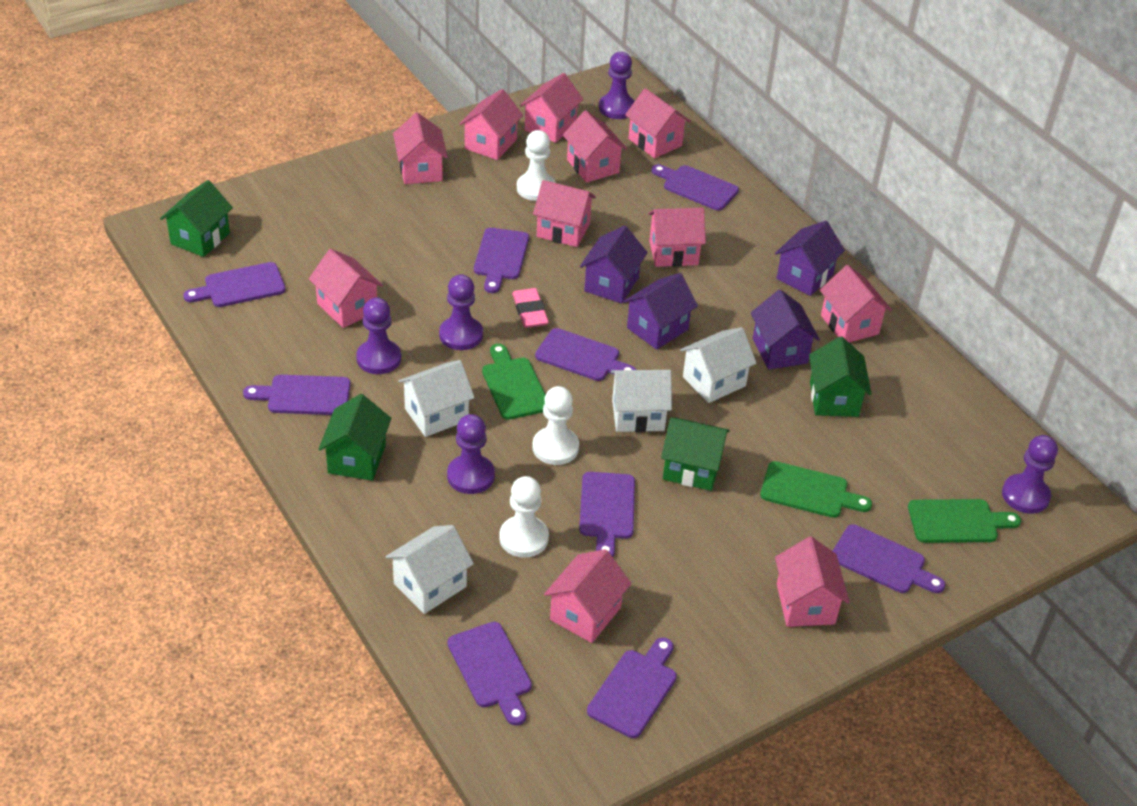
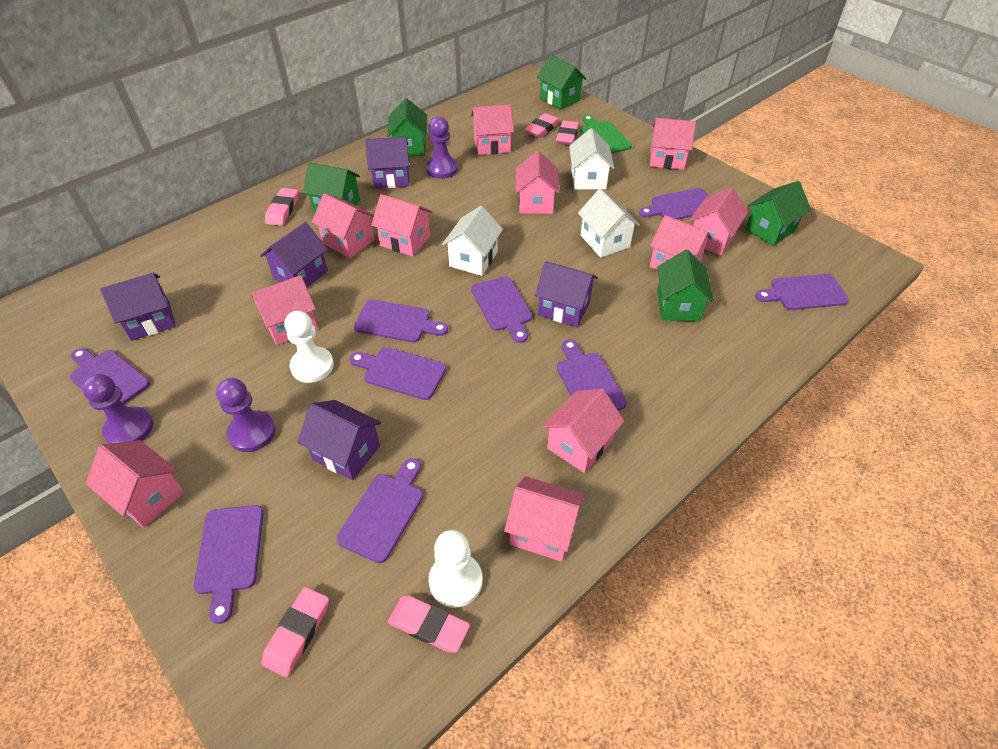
green cutting board: [482,344,545,420] [760,461,872,518] [908,499,1021,543] = 3 -> [581,115,632,154] = 1
green house: [160,180,233,257] [319,394,391,481] [661,417,730,491] [809,336,872,417] = 4 -> [303,162,360,213] [387,98,427,157] [537,55,586,110] [657,250,714,322] [745,181,811,246] = 5
pink eraser: [512,288,549,328] = 1 -> [261,587,329,677] [265,188,298,226] [388,595,470,653] [525,113,560,138] [556,120,579,145] = 5
purple house: [580,225,648,303] [623,273,698,350] [751,290,820,370] [775,220,845,296] = 4 -> [100,273,176,341] [260,222,328,287] [298,400,381,480] [365,137,409,189] [535,261,598,327] = 5
purple pawn: [356,298,401,374] [439,274,483,350] [447,414,495,494] [599,52,635,119] [1002,435,1058,514] = 5 -> [82,374,153,443] [216,378,276,452] [426,116,458,179] = 3
white house: [386,525,474,614] [398,360,475,437] [611,370,672,432] [680,327,757,403] = 4 -> [442,206,503,276] [569,128,614,190] [578,189,640,258] = 3
white pawn: [499,476,549,558] [517,130,556,201] [532,386,579,465] = 3 -> [284,311,334,383] [429,530,483,608] = 2

